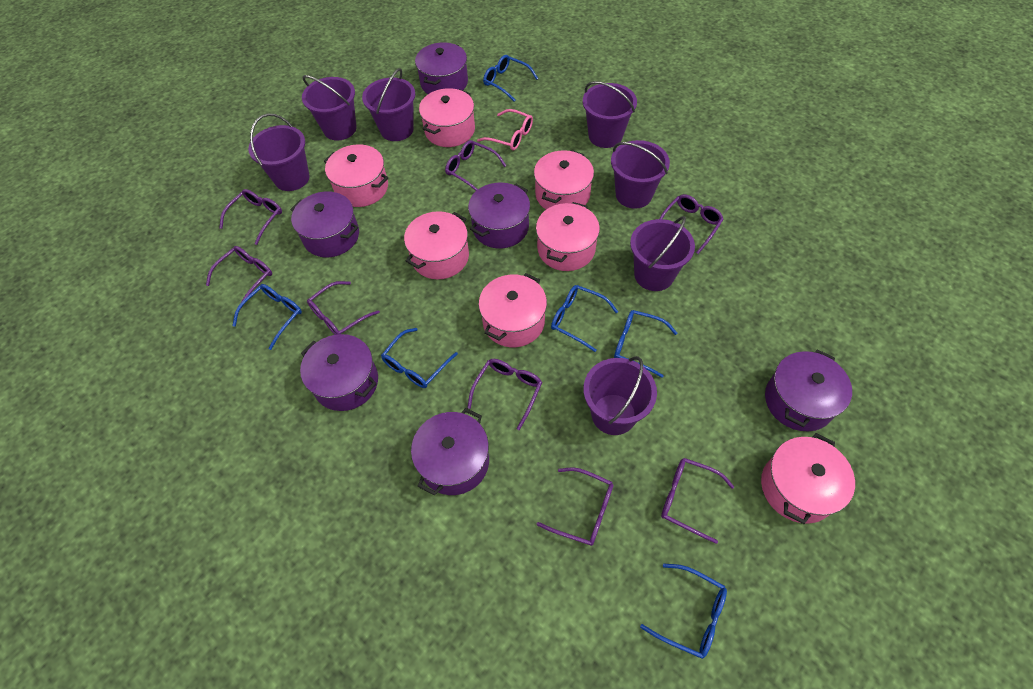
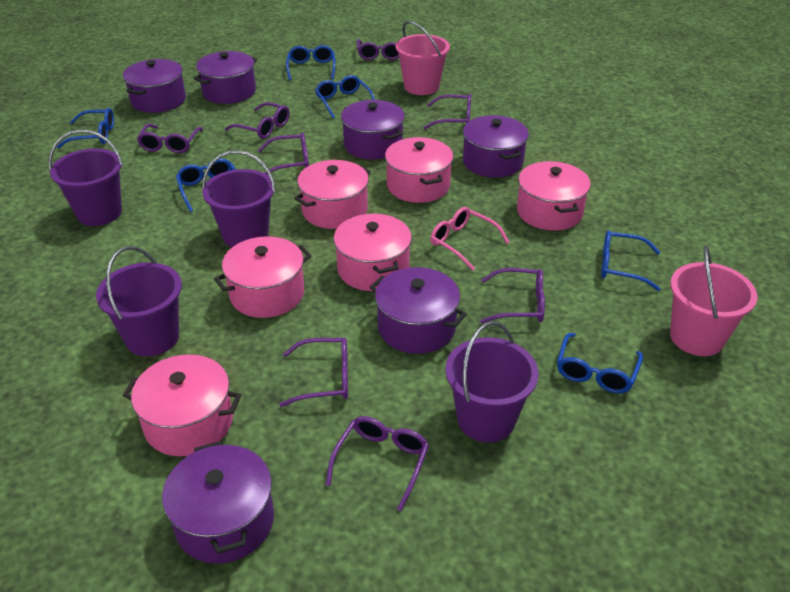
pink bucket: none = 0 -> [396,21,450,95] [670,246,757,356] = 2
pink pot: [324,144,388,207] [404,211,469,279] [419,88,475,147] [479,273,547,347] [534,150,594,209] [536,202,600,271] [761,433,855,524] = 7 -> [123,354,241,456] [214,236,311,318] [294,160,371,229] [334,214,412,291] [385,137,453,203] [517,161,591,231] = 6
purple bucket: [248,113,310,191] [302,75,356,140] [362,68,415,141] [583,81,637,148] [583,356,657,435] [611,140,670,209] [630,216,695,291] = 7 -> [49,129,123,226] [96,246,182,356] [202,150,276,248] [445,321,539,442] = 4

